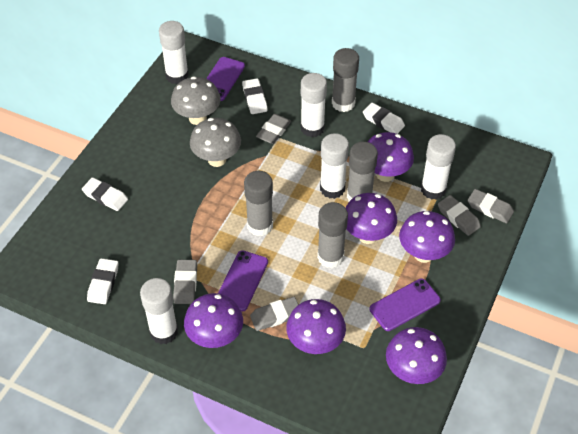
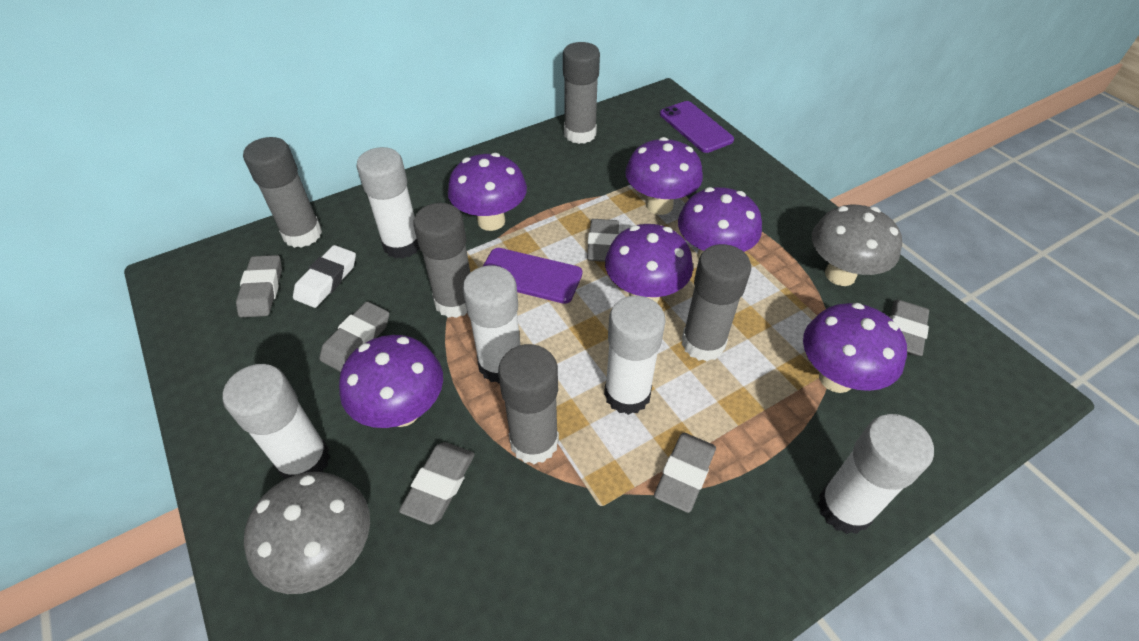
grey eraser: [173,260,197,304] [250,297,299,331] [256,114,291,144] [438,195,481,236] [468,189,514,223] = 5 -> [236,255,282,317] [319,302,389,372] [399,442,475,525] [587,219,619,262] [654,433,716,513] [889,300,929,356] = 6
grey glue stick: [244,171,273,236] [317,202,348,268] [332,48,359,112] [347,142,378,202] = 4 -> [243,137,322,248] [413,203,470,318] [498,344,559,464] [563,42,600,144] [682,244,751,362] = 5
purple phone: [206,57,245,101] [218,250,268,312] [369,278,441,331] = 3 -> [482,248,582,304] [660,101,734,153] = 2
white eraser: [82,177,128,211] [87,258,118,304] [242,78,268,114] [363,103,405,134] = 4 -> [293,245,356,308] = 1

